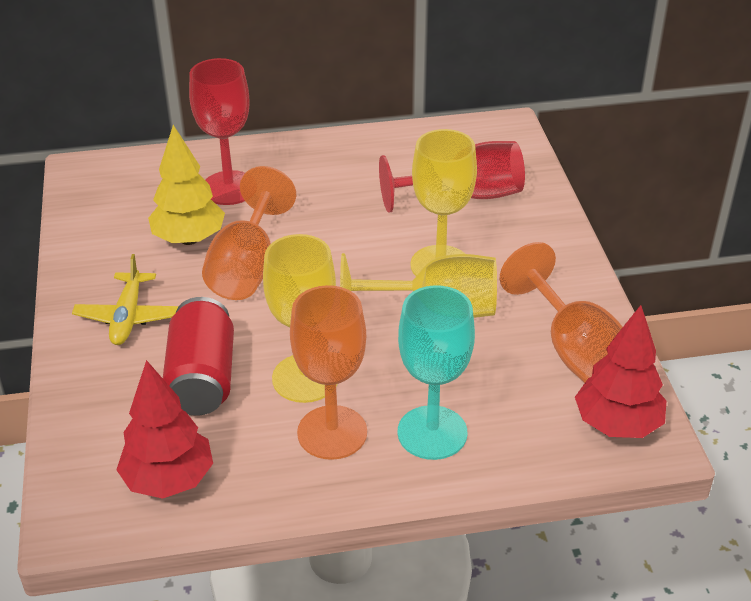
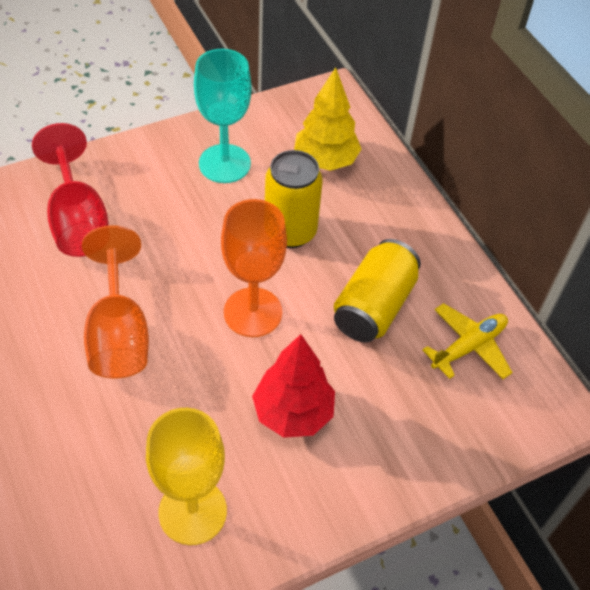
orange goblet: [202,166,296,300] [290,285,367,460] [500,242,623,383] = 3 -> [82,225,149,378] [221,199,287,337] = 2
red can: [163,297,234,416] = 1 -> none = 0
red goblet: [189,58,249,205] [379,141,525,213] = 2 -> [32,123,109,257] = 1
red tree: [116,360,213,499] [575,305,667,438] = 2 -> [252,334,335,438] = 1
yellow can: none = 0 -> [265,150,323,248] [334,239,421,342] = 2
yellow goblet: [263,234,337,403] [340,253,497,318] [410,129,477,276] = 3 -> [146,408,227,545] = 1

